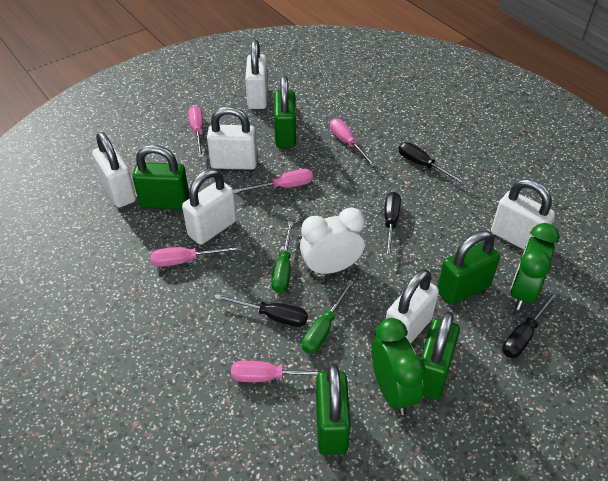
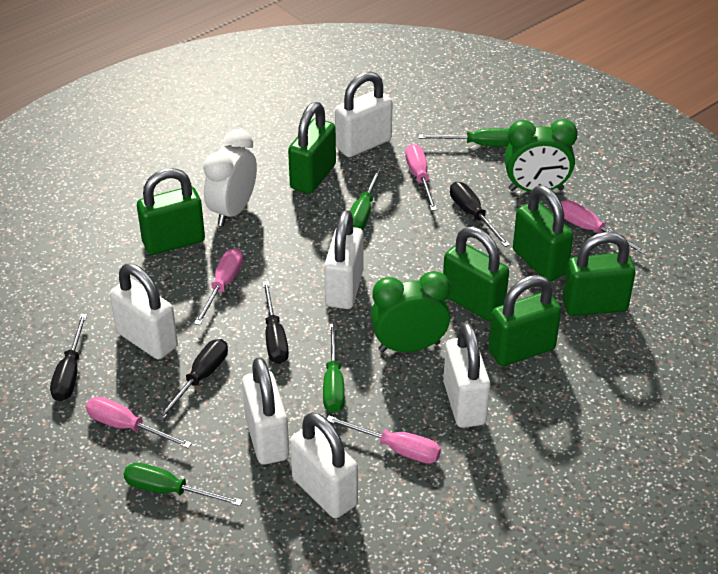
green padlock: [132,145,189,209] [274,76,296,148] [316,364,351,455] [421,311,460,399] [437,231,500,305] = 5 -> [137,168,205,255] [288,102,336,194] [443,227,509,321] [488,275,561,366] [513,185,573,281] [562,232,636,316] = 6
green screwdriver: [271,221,293,293] [302,280,354,354] = 2 -> [124,462,243,506] [323,324,345,413] [350,165,383,230] [419,128,510,146] = 4

